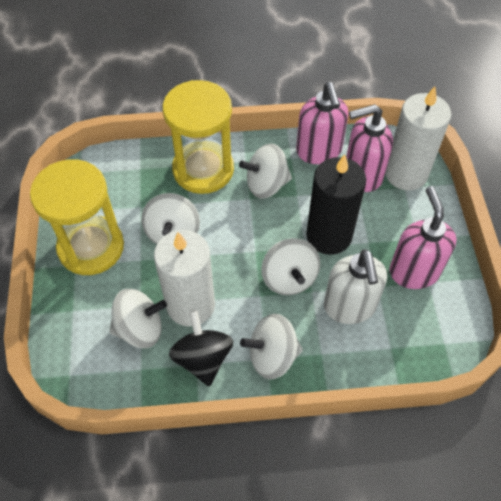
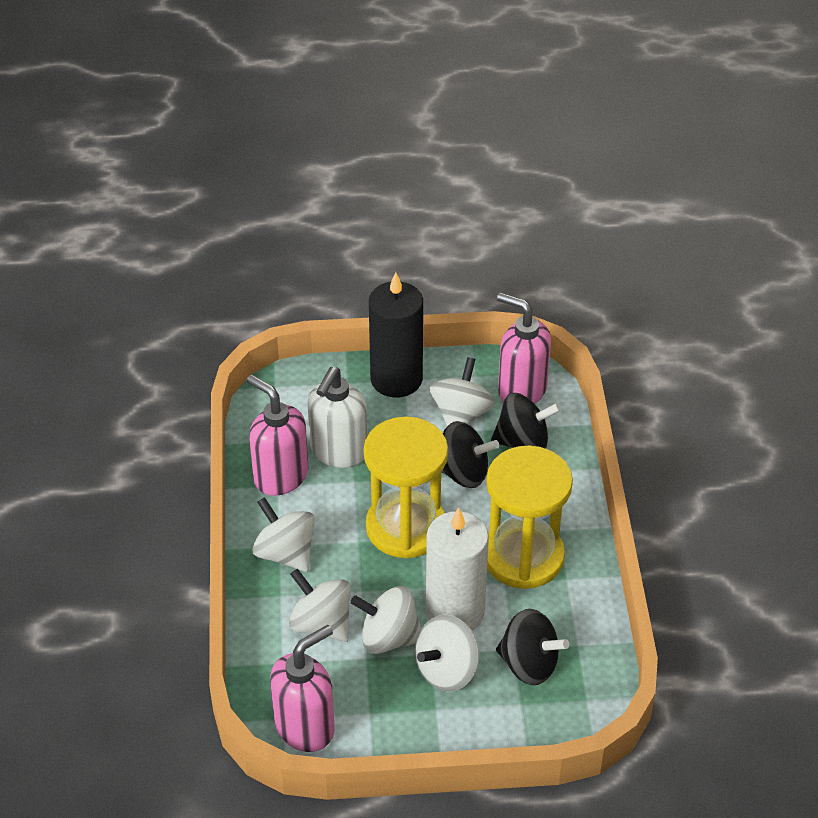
black spinning top: [169,310,233,386] = 1 -> [441,421,499,488] [491,393,561,449] [496,609,569,685] = 3
white candle: [154,230,215,326] [385,87,451,190] = 2 -> [426,507,489,630] = 1

